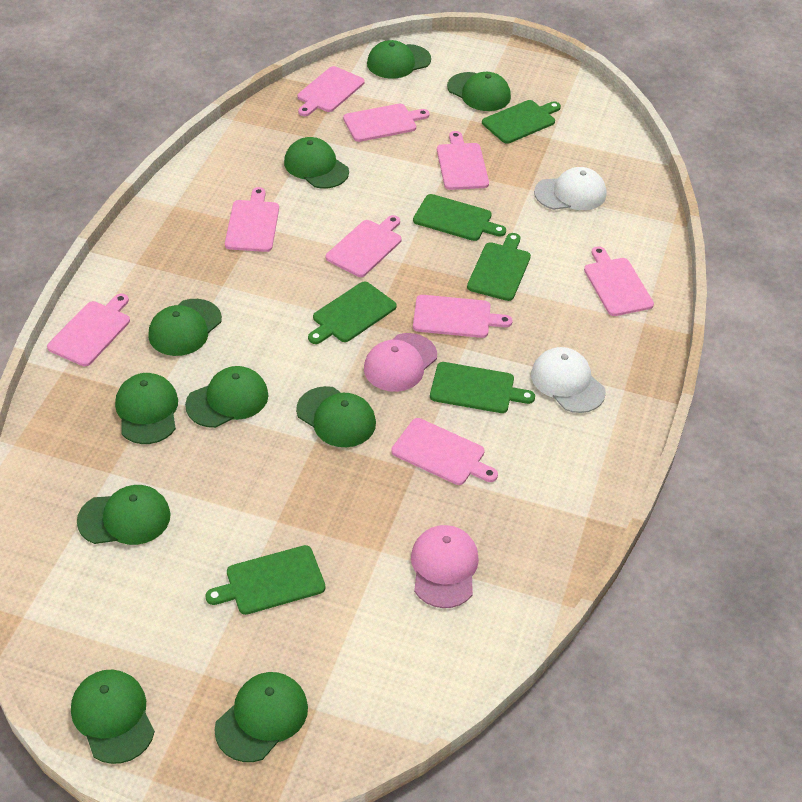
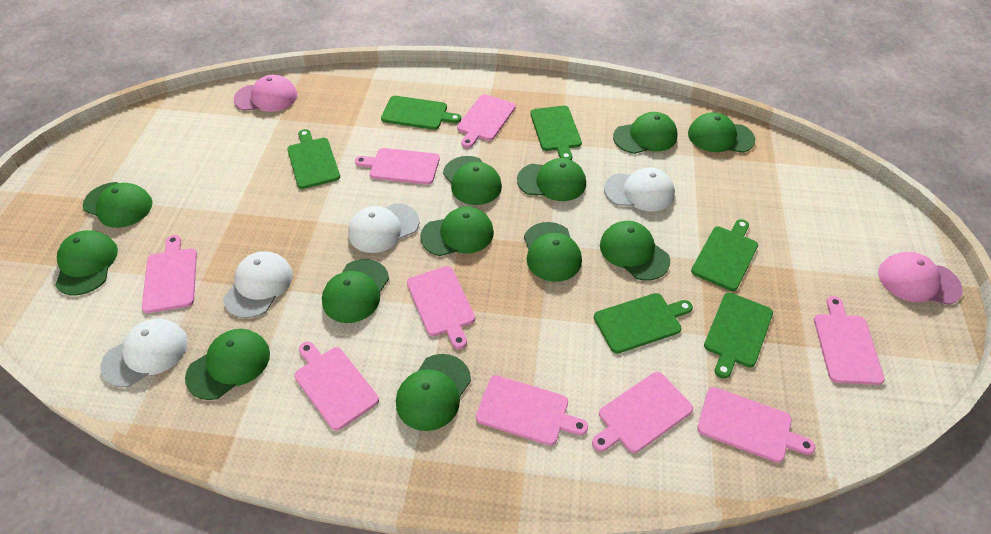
green cap: [71,670,155,764] [77,485,170,545] [115,373,178,444] [148,299,222,356] [185,366,268,428] [214,672,308,762] [284,137,349,189] [296,386,376,447] [367,40,431,79] [447,72,511,111] = 10 -> [55,230,118,295] [83,182,153,228] [185,329,270,400] [322,259,389,323] [396,354,471,431] [420,206,494,256] [443,156,502,205] [517,158,586,201] [524,222,582,282] [600,221,670,281] [613,112,678,154] [688,112,755,153] = 12
white cap: [531,347,606,413] [534,167,606,210] = 2 -> [100,319,188,388] [223,251,293,318] [348,203,420,253] [604,168,675,211] = 4

